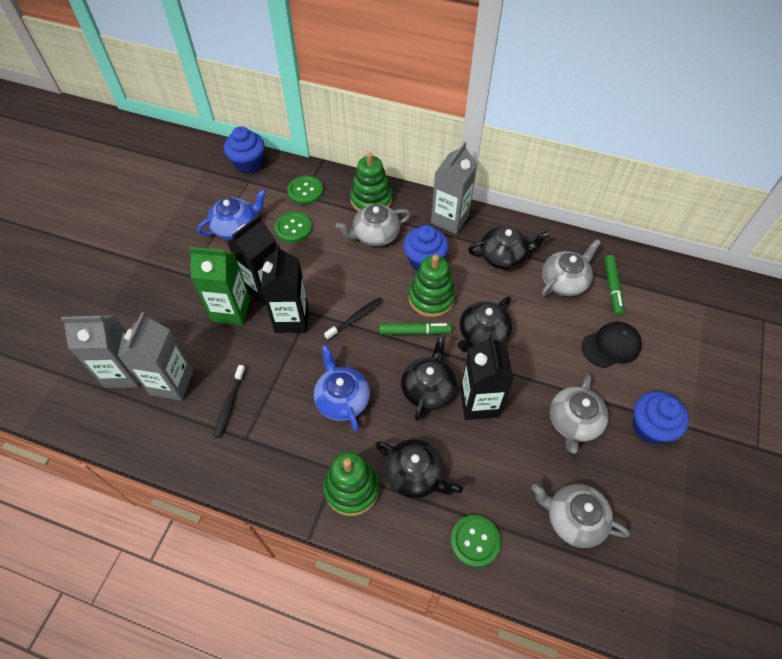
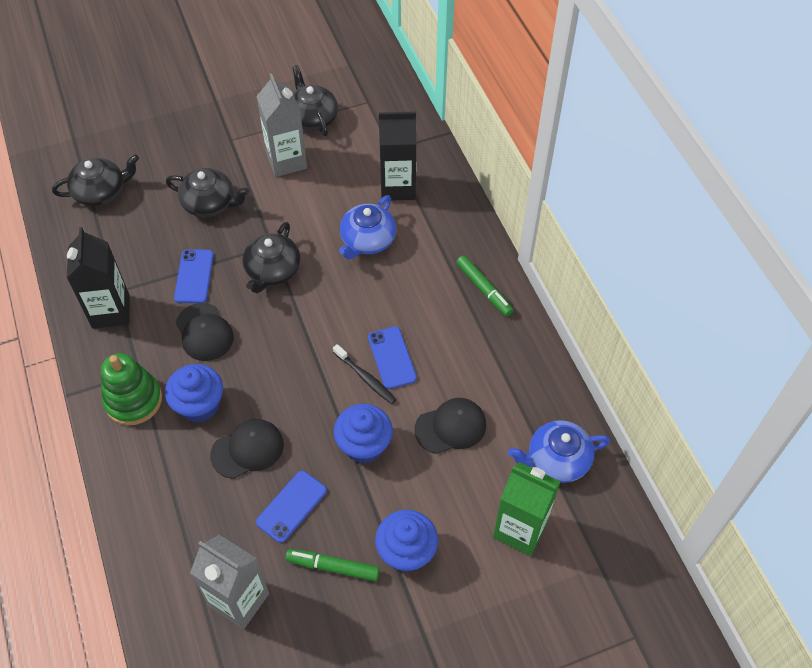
black cap: [582,322,642,368] = 1 -> [176,303,234,361] [210,419,284,479] [414,398,486,454] = 3
black carton: [227,215,276,306] [261,244,308,333] [460,334,513,420] = 3 -> [67,227,130,329] [379,112,416,200] = 2
black toothbrush: [214,365,246,438] [324,297,383,340] = 2 -> [333,344,396,404] = 1
blue phone: none = 0 -> [174,249,214,303] [256,471,327,543] [368,326,417,389] = 3
green button: [275,212,312,243] [287,176,323,205] [451,515,501,567] = 3 -> none = 0
green stacking toy: [323,452,380,516] [350,152,392,212] [409,255,455,317] = 3 -> [101,353,162,425] = 1
grey carton: [61,315,140,388] [119,312,193,401] [431,142,477,234] = 3 -> [190,535,269,630] [256,73,307,177] = 2
grey teapot: [335,204,411,246] [532,484,630,548] [542,239,601,297] [550,374,609,453] = 4 -> none = 0

